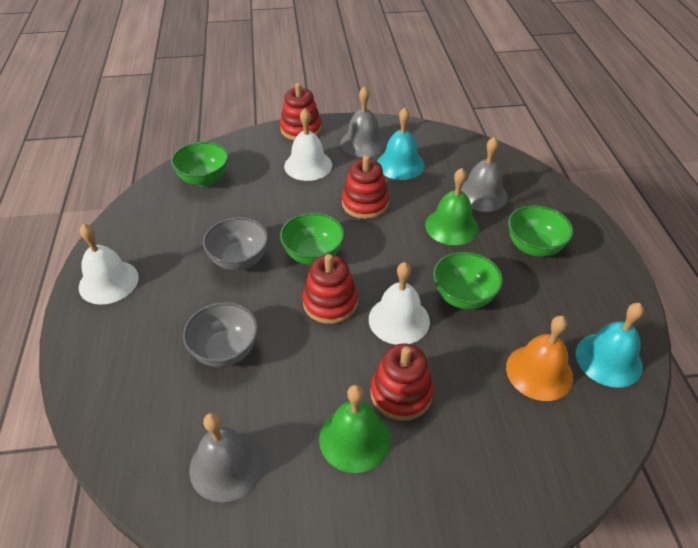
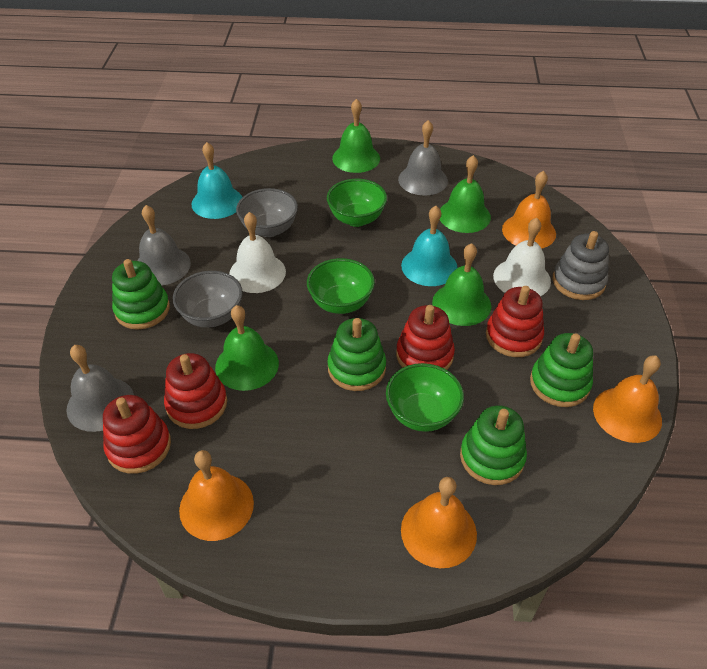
green bell: [319,384,391,473] [425,168,479,245] = 2 -> [215,305,279,391] [332,99,380,173] [432,243,491,326] [440,155,491,233] = 4
green bowl: [171,141,229,186] [280,213,345,265] [433,252,503,309] [508,205,573,257] = 4 -> [307,258,375,314] [327,179,387,227] [386,363,464,432] = 3
green stacking toy: none = 0 -> [112,259,170,330] [327,318,386,391] [460,406,527,485] [530,333,593,407] = 4
grey stacking toy: none = 0 -> [553,231,609,300] = 1
orange bell: [506,316,573,401] = 1 -> [179,450,254,541] [401,477,477,568] [502,171,556,249] [593,356,662,443] = 4
white bell: [79,224,139,305] [284,108,332,181] [369,262,430,345] = 3 -> [229,212,286,293] [493,218,551,296] = 2

